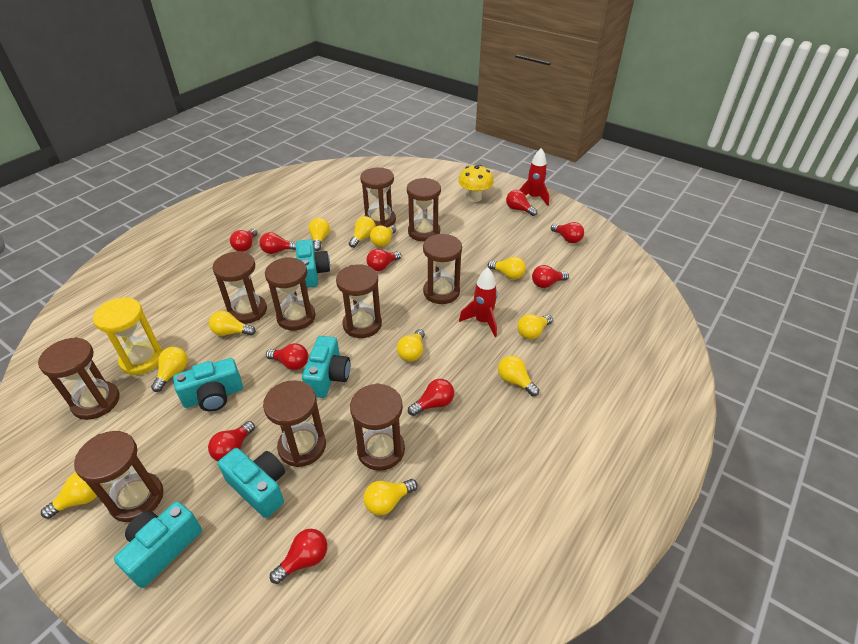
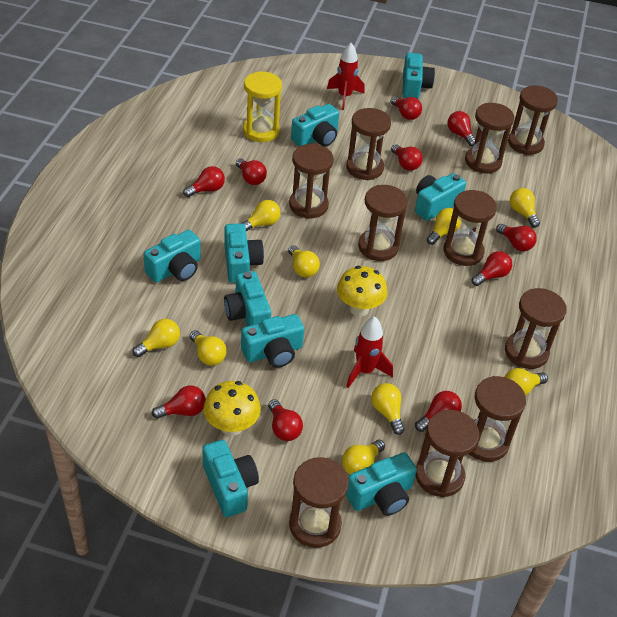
turquoise camera: [114,501,202,588] [173,358,243,412] [218,448,285,518] [296,239,330,288] [302,336,350,398] = 5 -> [143,230,201,283] [202,440,259,517] [224,223,264,283] [224,271,271,326] [241,314,304,368] [291,104,339,147] [346,452,417,516] [403,53,435,99] [415,173,466,221] = 9
yellow light bulb: [41,473,102,519] [151,347,188,392] [209,311,256,336] [309,218,330,251] [349,216,376,248] [364,479,418,515] [370,225,396,247] [397,329,425,361] [488,257,526,279] [498,355,539,396] [517,314,553,339] = 11 -> [132,319,180,357] [190,330,227,366] [242,200,281,231] [288,245,320,278] [342,440,385,474] [371,383,405,435] [427,208,461,245] [505,368,548,396] [510,188,540,228] = 9
yellow mushroom: [458,164,494,202] = 1 -> [203,381,261,436] [337,266,388,316] = 2

